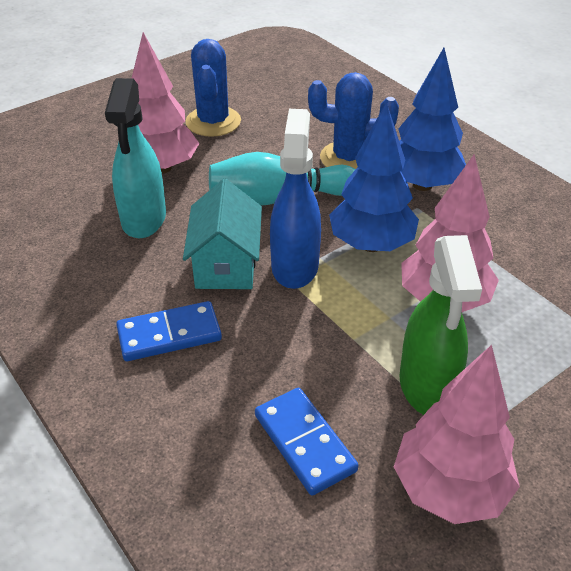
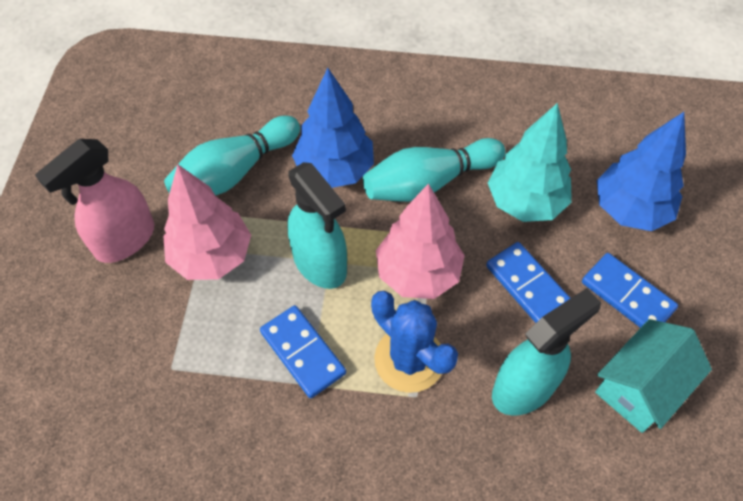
blue cactus: [186,39,241,137] [308,72,399,169] = 2 -> [371,291,458,393] = 1
blue domino: [116,301,222,361] [255,388,358,495] = 2 -> [260,305,346,398] [486,242,571,323] [582,253,678,328] = 3
blue spray bottle: [270,109,321,289] = 1 -> none = 0
green spray bottle: [399,235,482,415] = 1 -> none = 0
pink spray bottle: none = 0 -> [35,139,154,263] = 1
pink tree: [132,32,200,174] [394,345,520,524] [401,155,499,312] = 3 -> [163,164,251,280] [376,183,465,299] = 2
turquoise bowling pin: [209,152,356,205] = 1 -> [164,116,300,196] [363,138,506,202] = 2
turquoise spray bottle: [105,78,166,238] = 1 -> [287,162,347,289] [492,288,601,416] = 2
turquoise tree: none = 0 -> [488,103,572,222] = 1

